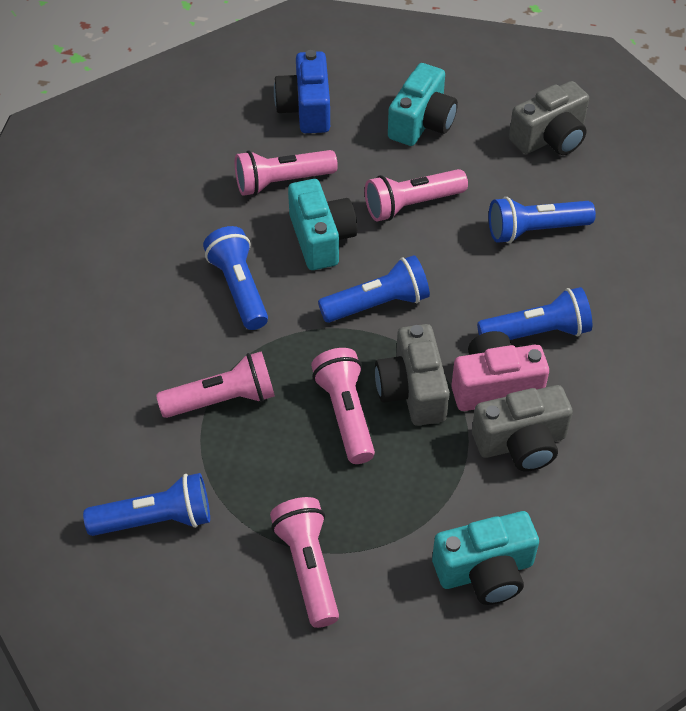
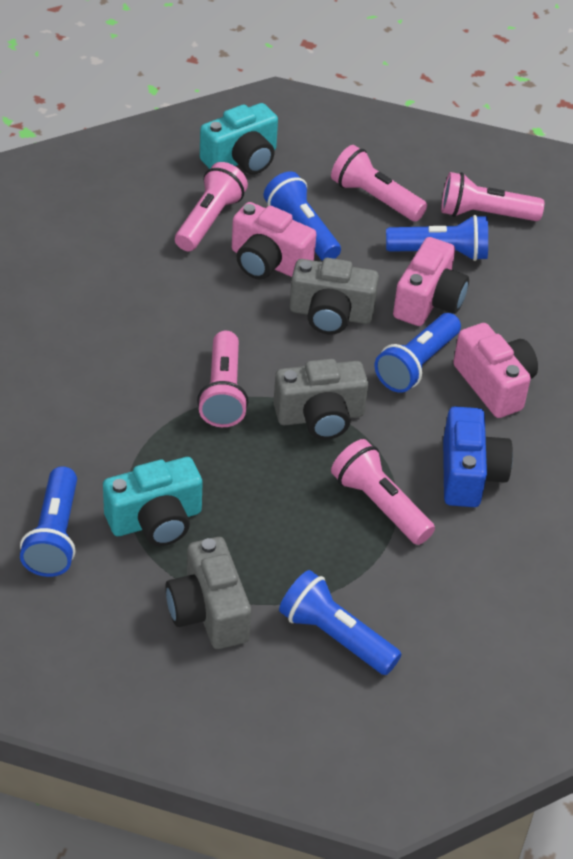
pink camera: [451,331,549,411] = 1 -> [232,202,316,280] [393,237,469,326] [453,323,538,418] = 3
turquoise camera: [288,179,357,270] [388,63,458,146] [432,511,539,605] = 3 -> [103,457,203,546] [200,103,278,174] = 2

